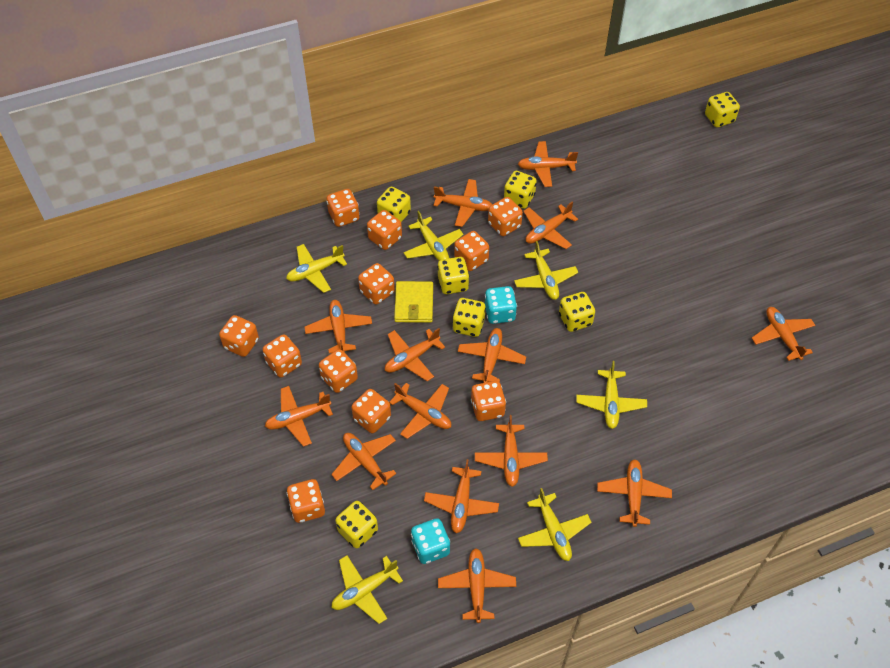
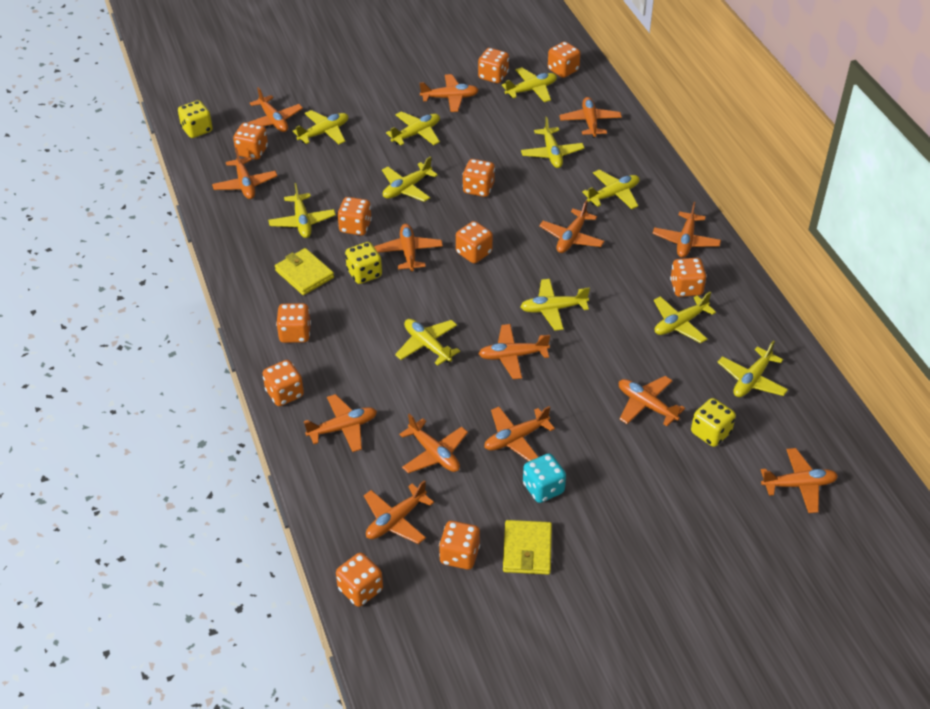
turquoise dice: [411,518,450,564] [485,286,517,324] = 2 -> [523,453,566,503] = 1
yellow dice: [335,501,378,548] [377,187,411,222] [437,257,469,294] [452,298,486,337] [504,171,537,209] [559,292,595,332] [705,92,740,127] = 7 -> [178,100,213,138] [345,242,382,284] [691,398,736,447] = 3
yellow plane: [286,244,347,293] [331,555,403,624] [403,211,463,261] [514,241,578,300] [518,488,592,561] [576,361,647,429] = 6 -> [268,183,336,238] [293,110,348,144] [382,157,438,202] [386,111,440,145] [395,319,460,366] [502,67,557,102] [520,279,590,331] [521,117,584,168] [582,170,639,209] [654,292,716,343] [718,340,788,397] = 11
yellow wallet: [394,281,433,323] = 1 -> [275,248,334,295] [503,520,552,574] = 2

